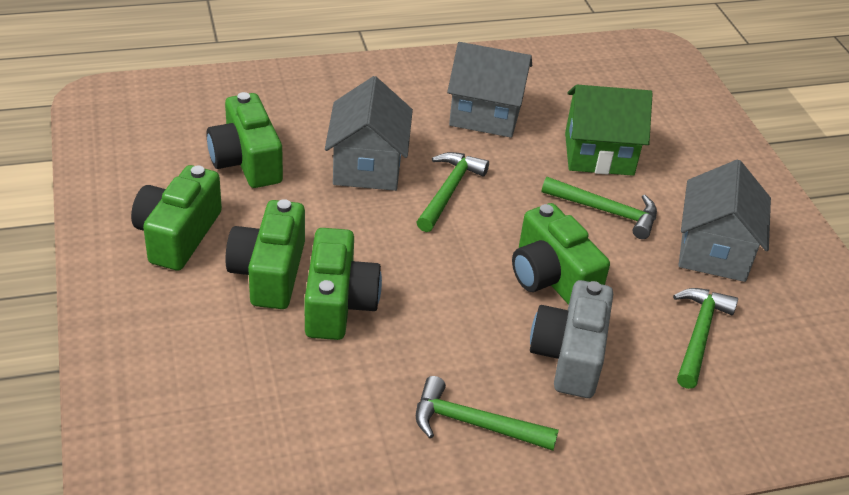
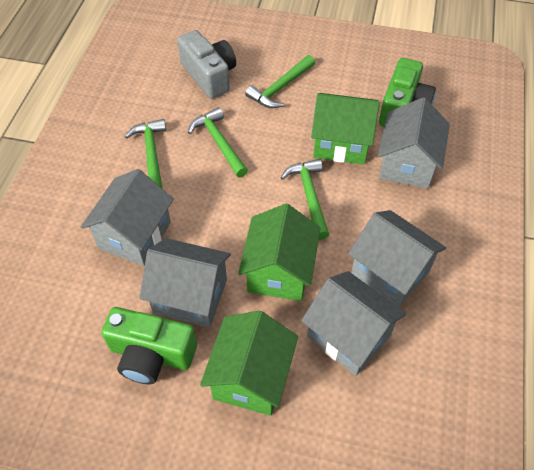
green camera: [131,165,222,271] [206,92,283,188] [225,199,305,309] [305,228,382,340] [512,203,610,305] = 5 -> [101,307,197,384] [379,58,436,127] = 2
green house: [565,85,653,176] = 1 -> [200,311,298,416] [238,204,321,301] [311,93,380,165] = 3
grey house: [325,76,413,191] [447,42,532,138] [678,159,771,282] = 3 -> [81,169,174,266] [139,238,231,328] [301,271,406,376] [348,210,446,307] [378,97,450,189] = 5

